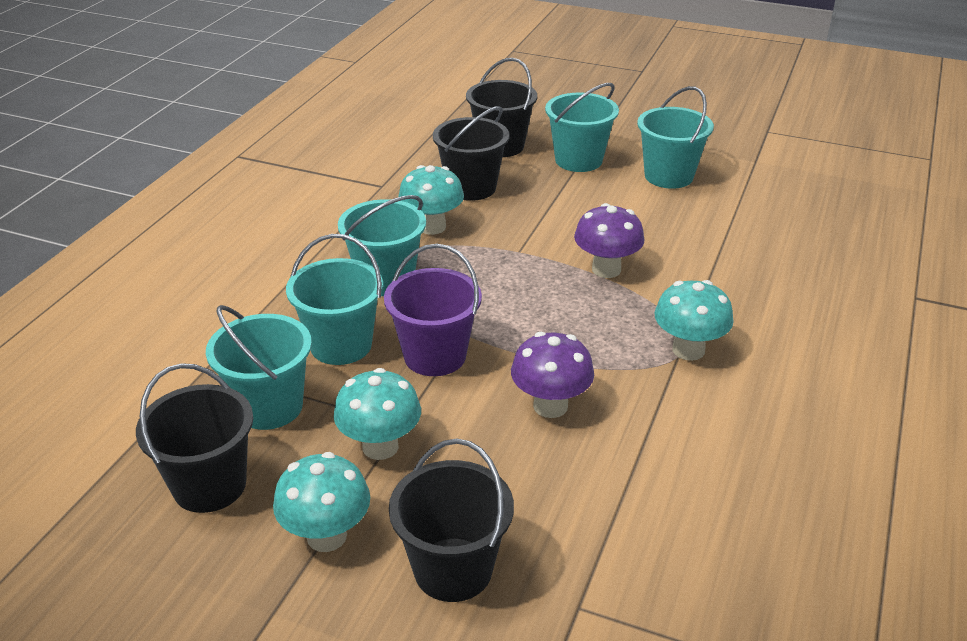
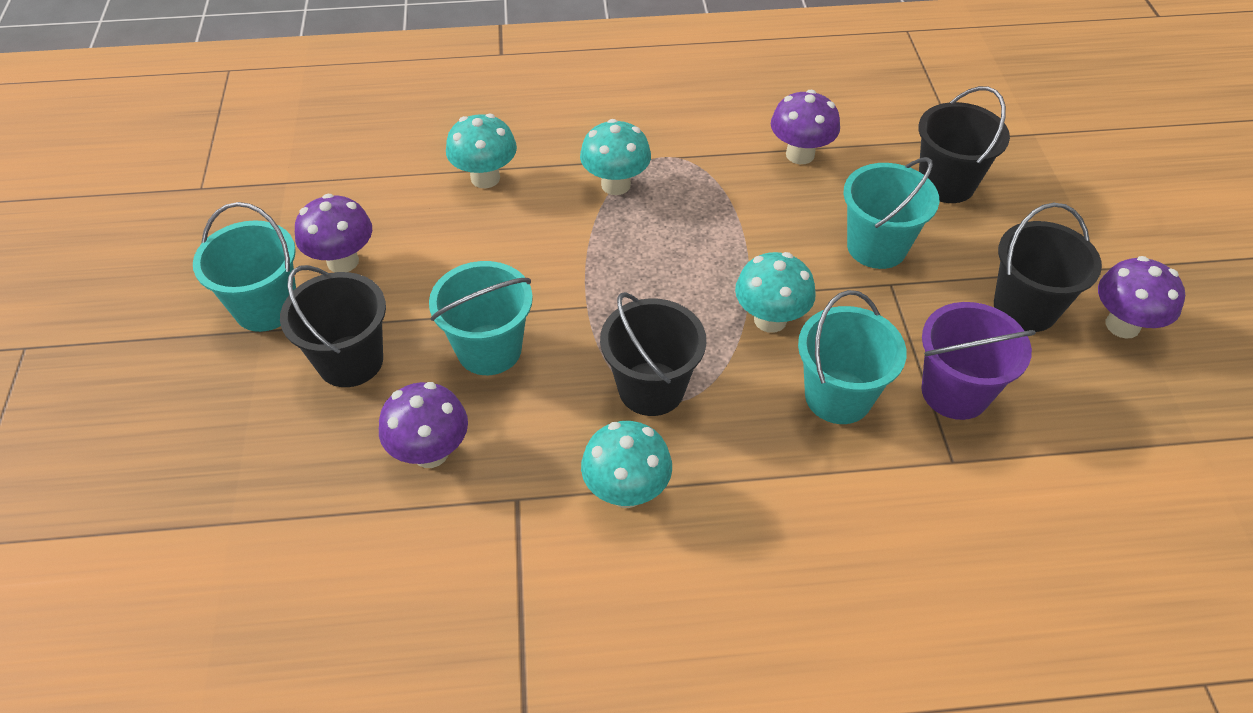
purple mushroom: [511,332,594,418] [574,203,645,278] = 2 -> [295,194,372,272] [379,382,468,468] [771,90,840,164] [1098,256,1185,339] = 4
turquoise bucket: [206,305,312,430] [286,234,383,365] [338,195,426,296] [545,83,619,172] [637,86,714,189] = 5 -> [193,202,296,332] [429,261,533,375] [798,290,907,424] [843,157,939,269] = 4

